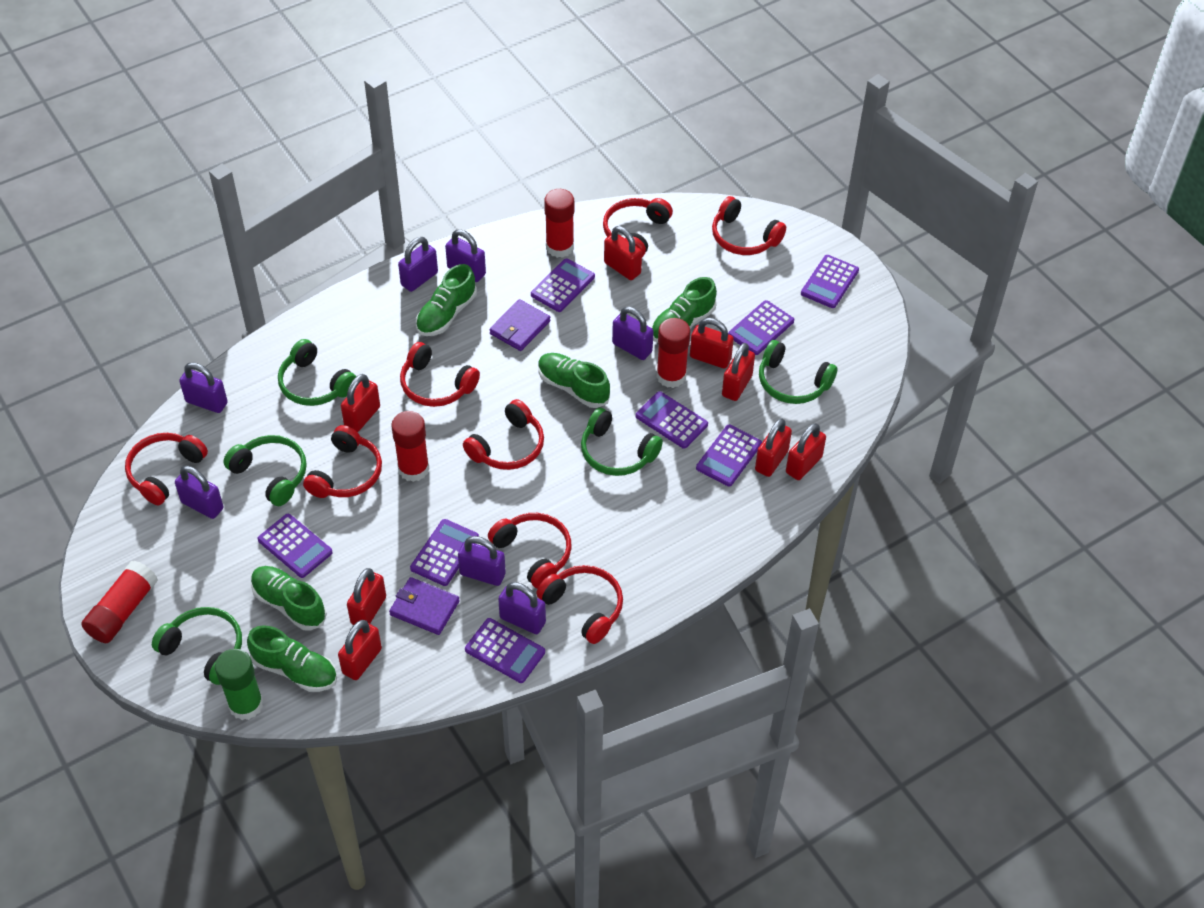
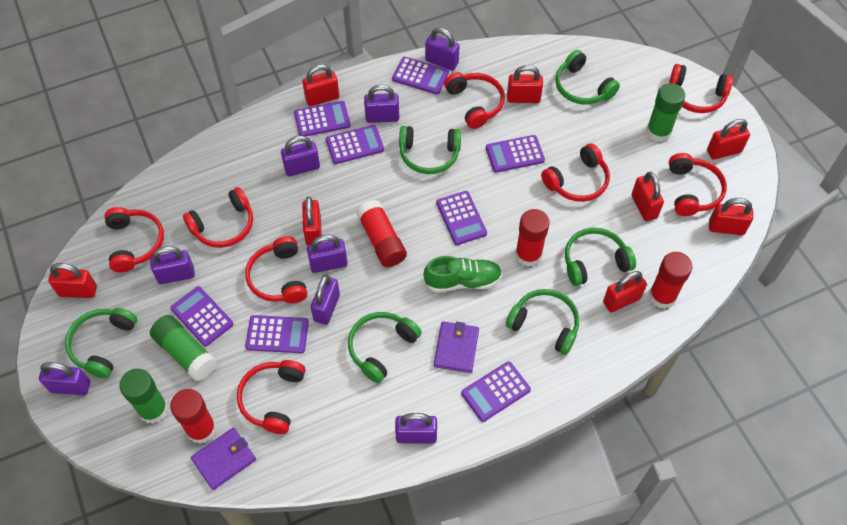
green glue stick: [215,649,263,720] = 1 -> [119,369,168,424] [150,315,217,381] [646,83,685,142] = 3
green headphones: [152,607,242,685] [223,435,307,506] [278,339,356,406] [581,408,663,476] [759,340,837,404] = 5 -> [65,308,137,379] [348,312,422,383] [399,126,461,174] [506,289,579,355] [555,50,620,105] [565,228,636,286] = 6
green shoe: [247,625,337,692] [251,566,327,631] [416,264,477,336] [538,353,610,408] [651,277,717,343] = 5 -> [423,256,502,292] = 1
purple padlock: [175,466,223,519] [179,362,228,413] [398,237,438,292] [445,229,486,282] [458,536,506,586] [498,582,546,634] [612,307,654,360] = 7 -> [39,362,90,395] [150,246,195,284] [281,136,320,177] [307,235,348,273] [311,275,340,325] [364,85,399,123] [395,413,437,443] [425,27,460,71] = 8

